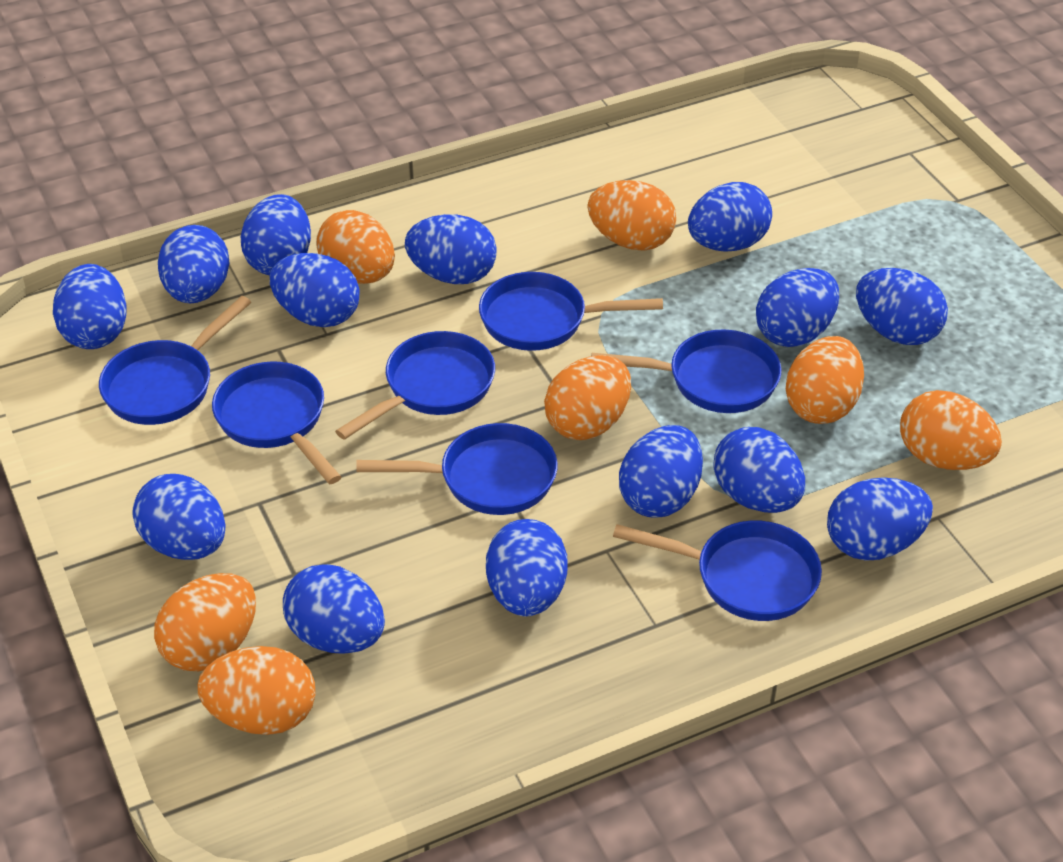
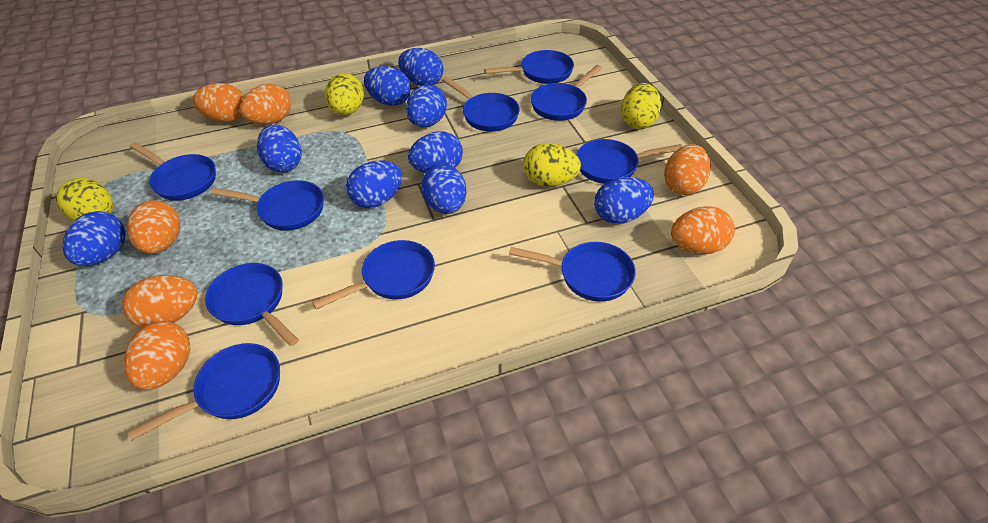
blue egg: [53,264,127,349] [133,474,225,560] [158,225,230,304] [241,194,311,275] [270,253,360,327] [283,564,385,654] [405,214,497,284] [486,519,567,616] [619,425,703,518] [688,182,772,252] [714,427,805,513] [756,268,839,347] [827,477,933,561] [856,268,948,345] = 14 -> [62,211,126,266] [257,124,302,172] [346,160,402,208] [364,66,411,106] [398,48,443,86] [406,85,447,127] [408,131,463,173] [421,164,467,214] [594,177,654,224] = 9
blue pan: [99,296,251,425] [212,362,341,484] [335,331,495,440] [356,423,558,515] [479,272,663,351] [591,329,781,413] [613,520,822,621] = 7 -> [127,343,280,441] [130,142,216,201] [205,263,299,346] [211,180,324,231] [312,240,435,309] [442,77,520,131] [484,50,574,84] [509,242,636,302] [531,65,602,121] [576,139,683,184] = 10
yellow egg: none = 0 -> [56,178,113,221] [325,73,364,115] [523,143,581,186] [621,83,661,129] = 4

